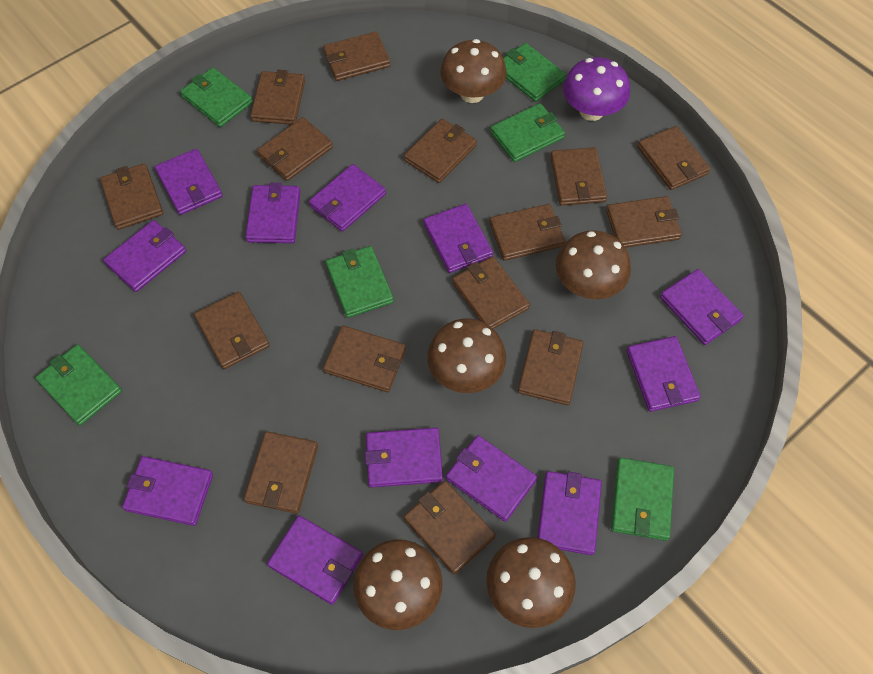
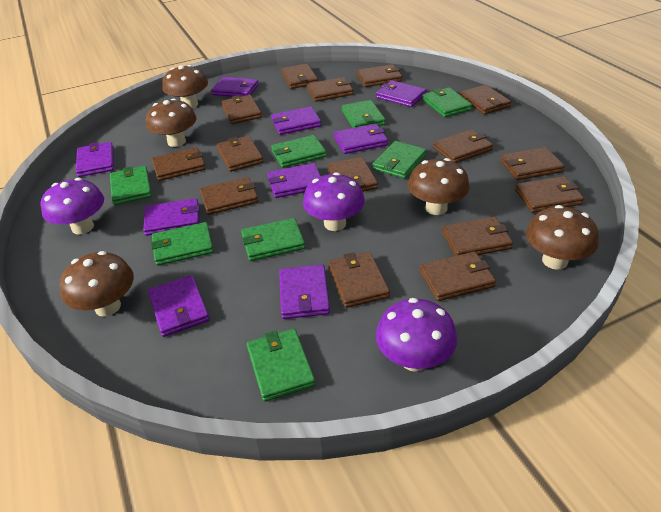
green wallet: [36,344,122,425] [180,67,253,127] [326,246,394,318] [490,103,565,162] [503,43,566,102] [611,458,674,541] = 6 -> [110,166,152,205] [151,222,214,266] [241,218,305,261] [247,329,316,402] [271,135,327,168] [342,100,385,128] [373,141,427,179] [423,87,472,117] = 8
purple mushroom: [563,57,630,121] = 1 -> [41,178,104,235] [303,172,365,231] [376,298,457,372] = 3
purple wallet: [103,220,186,292] [122,456,213,526] [155,149,223,215] [245,183,301,243] [267,516,363,605] [309,164,386,232] [365,428,443,488] [424,204,493,273] [446,435,537,522] [537,471,602,555] [627,336,700,412] [660,269,744,345] = 12 -> [76,142,114,177] [143,198,200,236] [148,275,210,337] [211,77,259,97] [267,163,321,198] [271,106,321,135] [279,264,330,319] [334,124,388,154] [376,80,427,107] = 9

